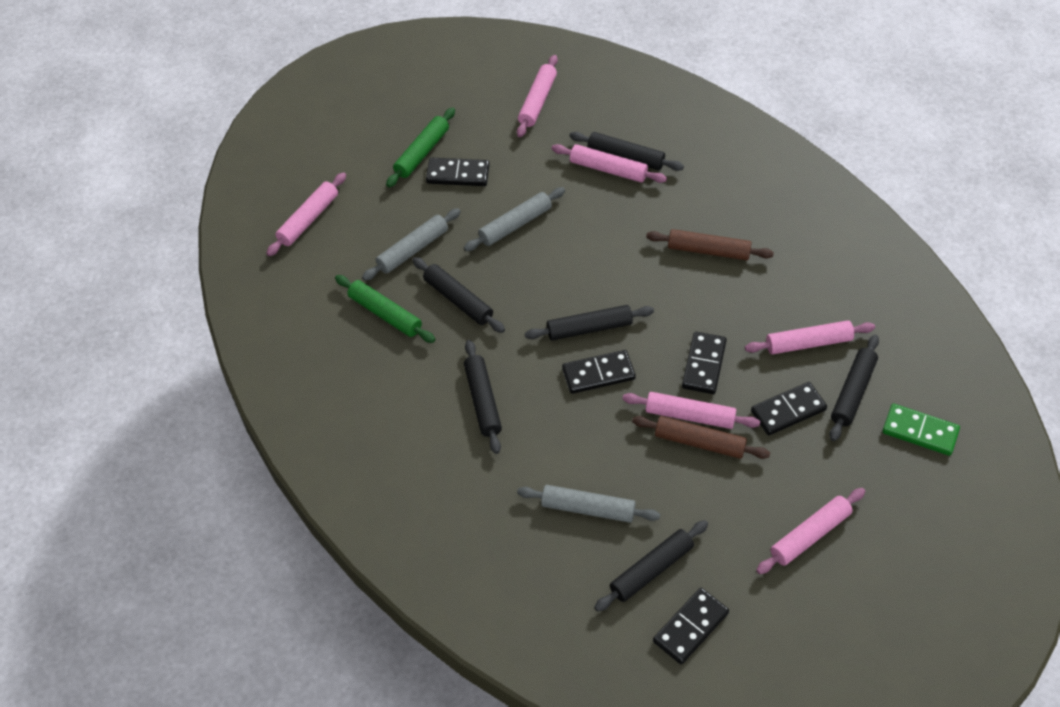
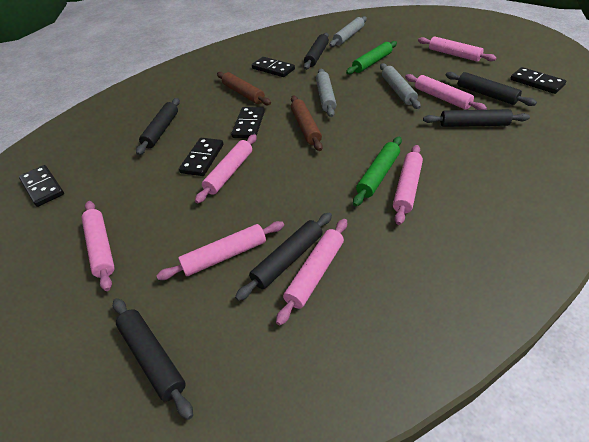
green domino: [882,403,960,456] = 1 -> none = 0
pink rolling pin: [266,172,346,256] [517,55,558,137] [551,144,667,183] [622,392,760,429] [745,320,875,354] [756,488,865,574] = 6 -> [82,201,115,291] [156,221,284,280] [195,134,257,204] [276,219,347,325] [393,145,423,225] [405,74,487,110] [418,36,497,62] = 7

